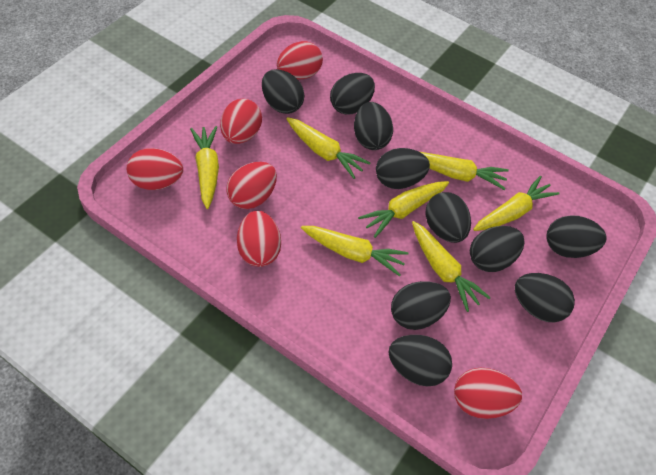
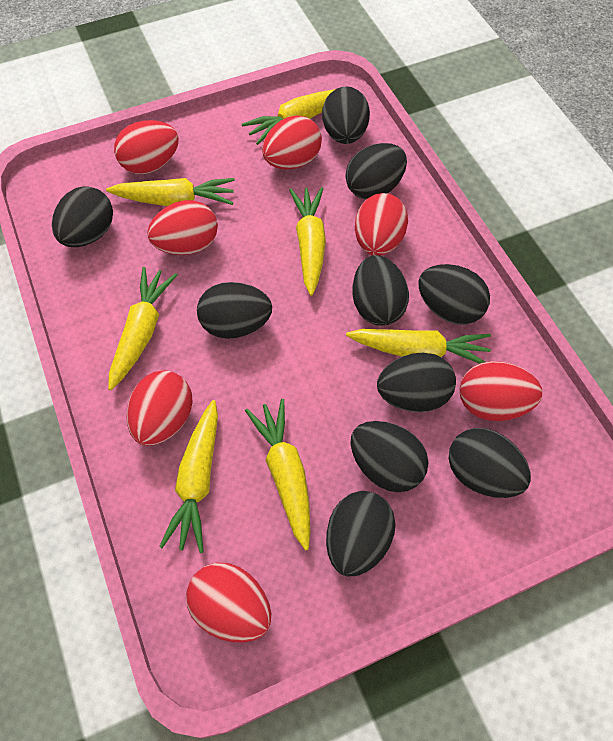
red egg: [126,148,183,190] [220,99,262,144] [226,162,277,209] [237,211,281,267] [277,41,323,80] [454,368,522,419] = 6 -> [114,120,179,174] [126,370,193,446] [147,200,218,255] [186,562,271,643] [262,115,322,169] [355,193,408,256] [459,361,542,421] = 7

